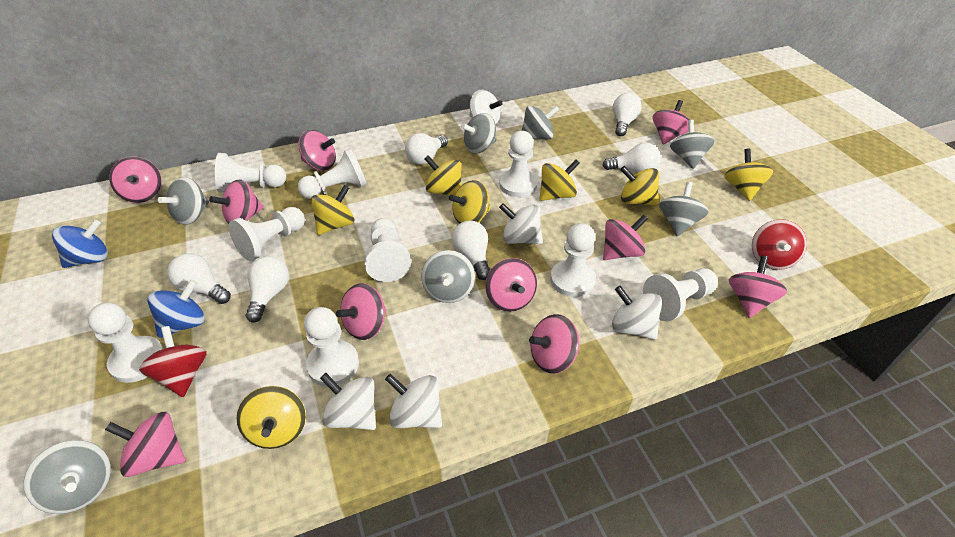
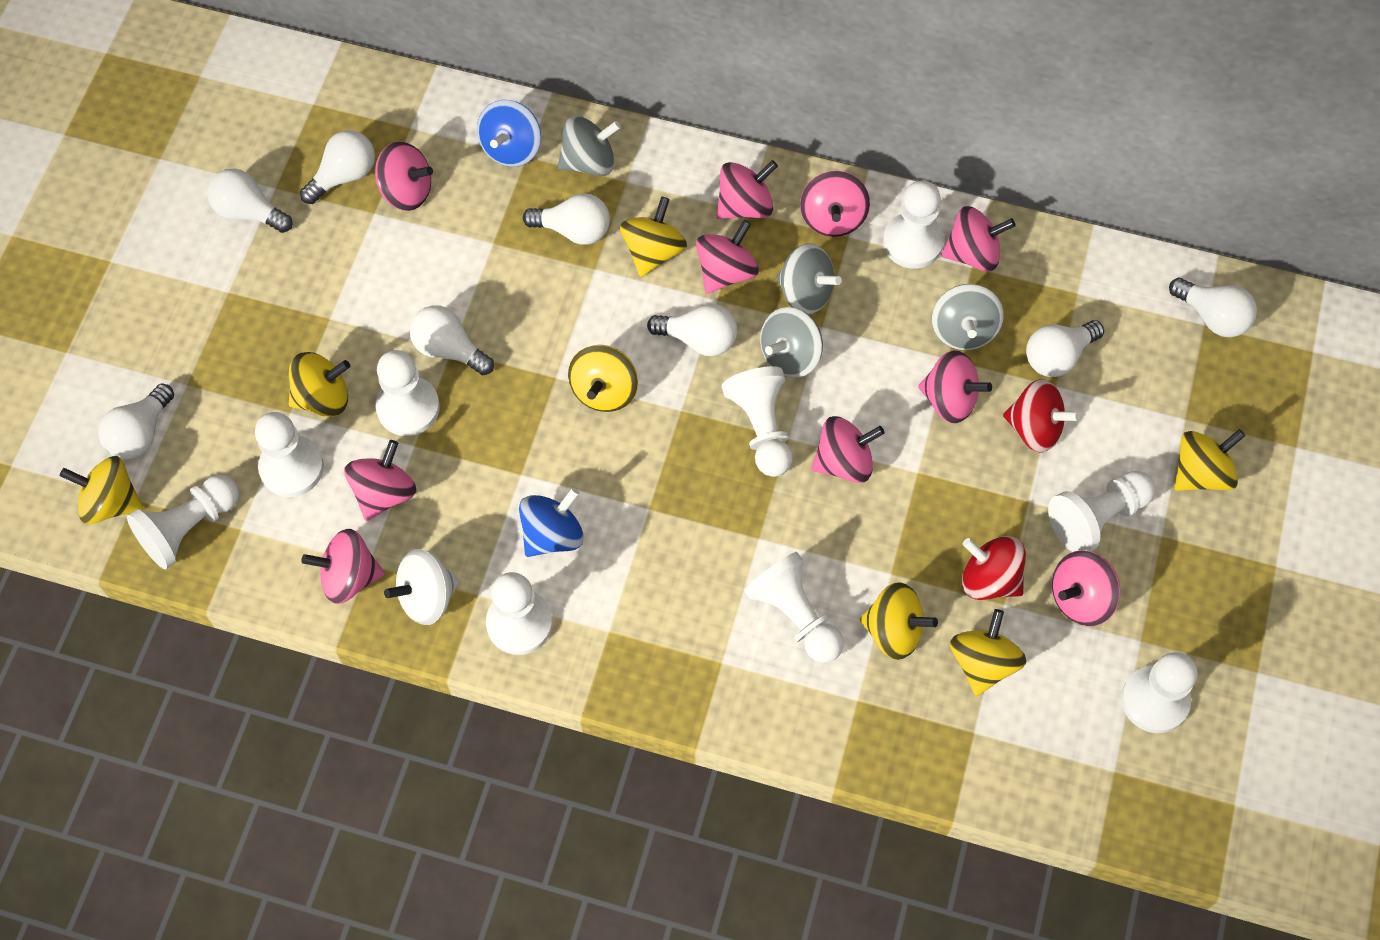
grey spinning top: [24,440,111,514] [158,177,209,225] [421,250,475,303] [461,113,497,153] [522,105,560,139] [659,182,709,236] [670,120,715,169] = 7 -> [558,116,621,176] [760,307,823,378] [776,243,842,315] [932,284,1004,350] = 4
white light bulb: [167,253,231,304] [246,256,289,322] [405,133,448,165] [452,220,490,280] [603,143,661,173] [613,93,642,136] = 6 -> [98,384,174,459] [207,168,293,233] [300,130,375,204] [410,305,494,375] [523,193,610,245] [647,304,737,356] [1026,320,1104,377] [1169,278,1257,337] = 8
white spinning top: [320,373,376,430] [385,374,442,428] [470,90,503,125] [499,203,543,244] [612,285,662,340] = 5 -> [384,549,459,625] = 1

